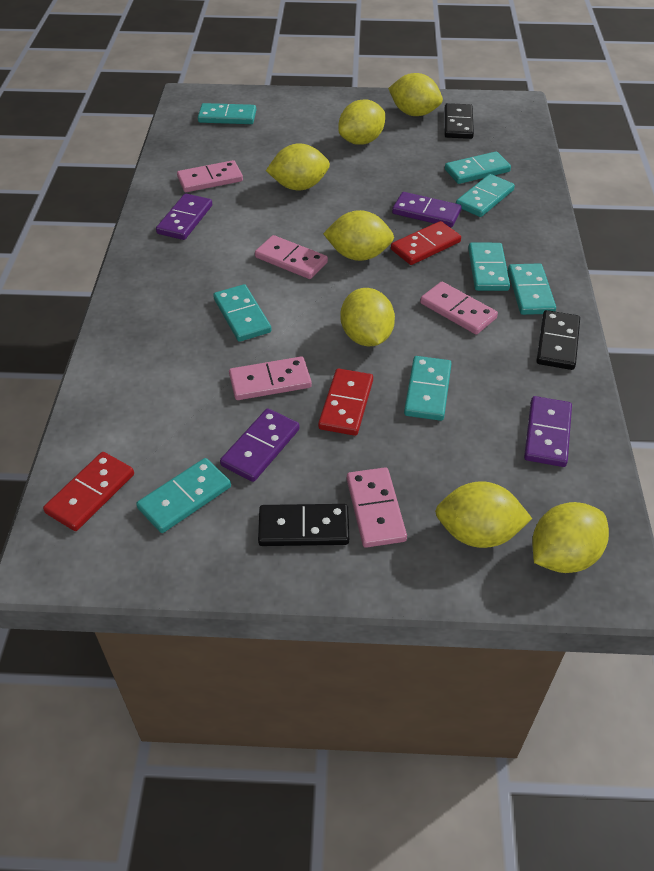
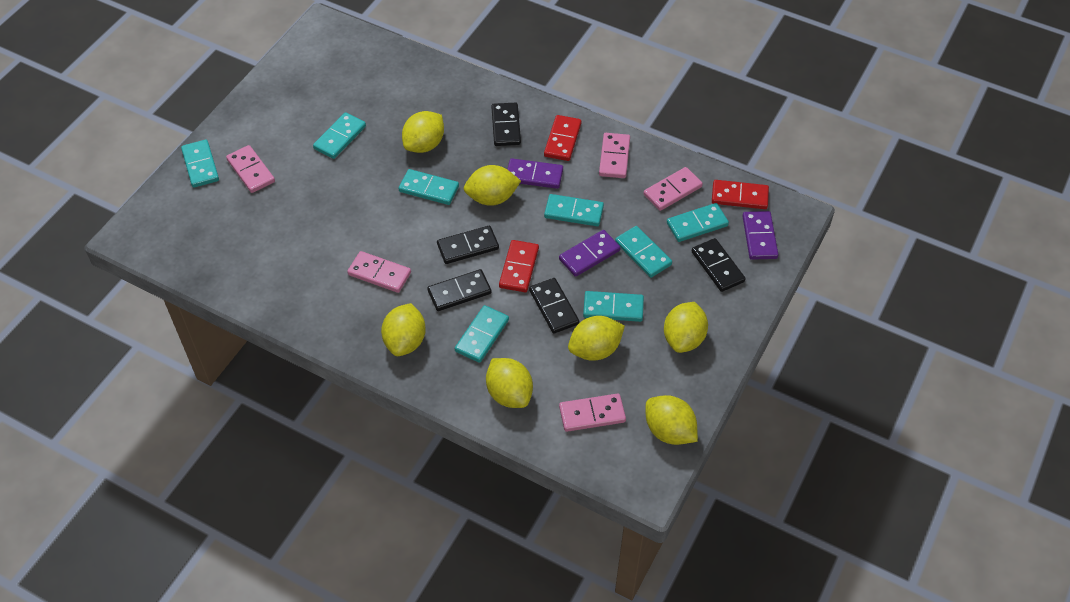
black domino: [258,504,349,546] [444,103,474,139] [536,310,580,370] = 3 -> [427,269,491,311] [437,225,499,264] [492,103,521,146] [529,278,579,334] [692,238,746,292] = 5
purple domino: [156,193,212,240] [220,408,300,482] [392,192,462,227] [524,396,572,467] = 4 -> [507,158,563,189] [559,230,620,277] [742,211,779,260] = 3

